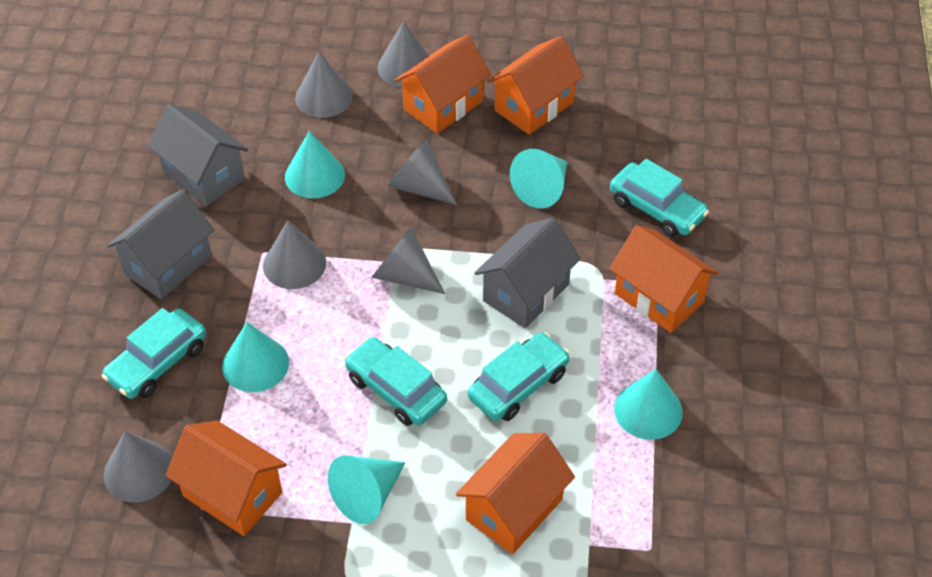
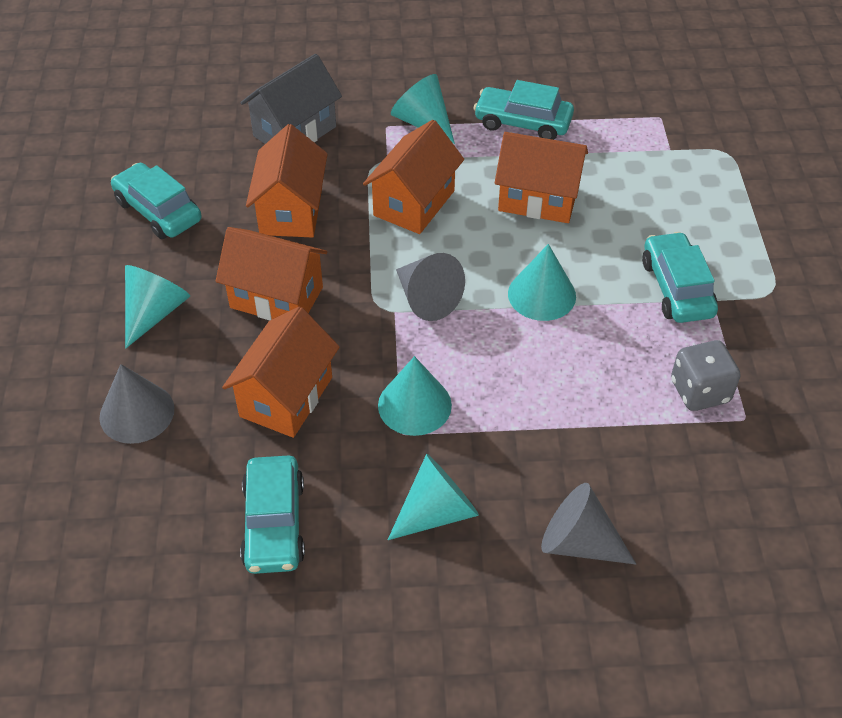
grey cone: [104,431,172,502] [263,221,326,289] [295,52,353,118] [371,227,445,294] [377,22,429,87] [388,140,457,205] = 6 -> [99,364,174,444] [396,253,465,321] [541,483,636,564] = 3
grey dice: none = 0 -> [671,340,741,411] = 1
grey house: [107,190,214,299] [148,104,248,206] [475,218,581,328] = 3 -> [241,54,342,144] = 1

